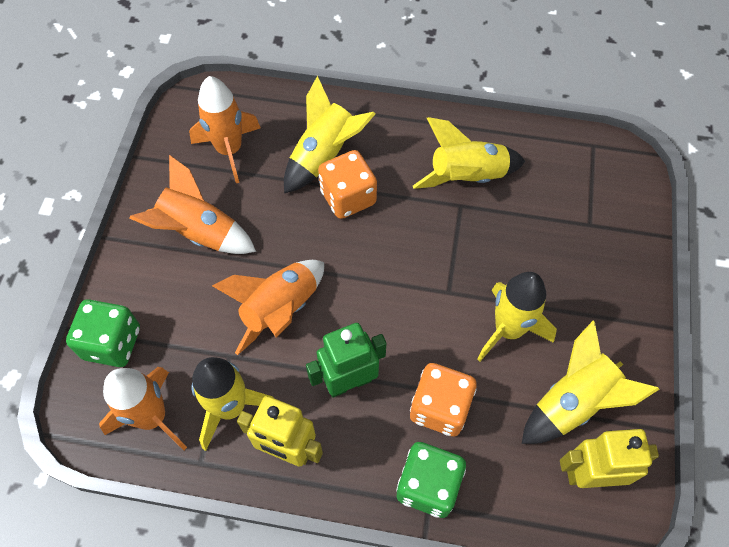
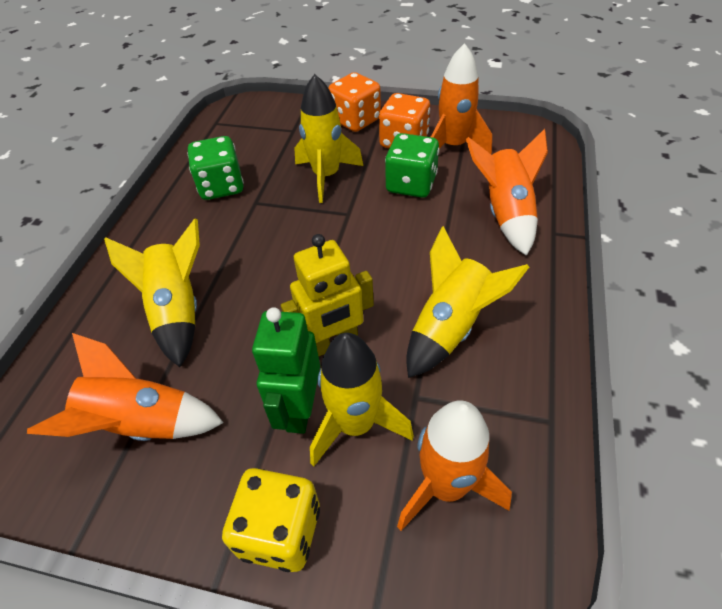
yellow dice: none = 0 -> [222,468,320,572] = 1
yellow robot: [237,396,323,466] [560,429,659,488] = 2 -> [281,234,374,356] = 1
yellow rocket: [192,357,274,451] [284,76,376,193] [413,117,525,189] [477,272,557,361] [522,321,659,444] = 5 -> [104,218,200,367] [294,74,363,203] [310,332,414,466] [406,226,529,378] = 4

